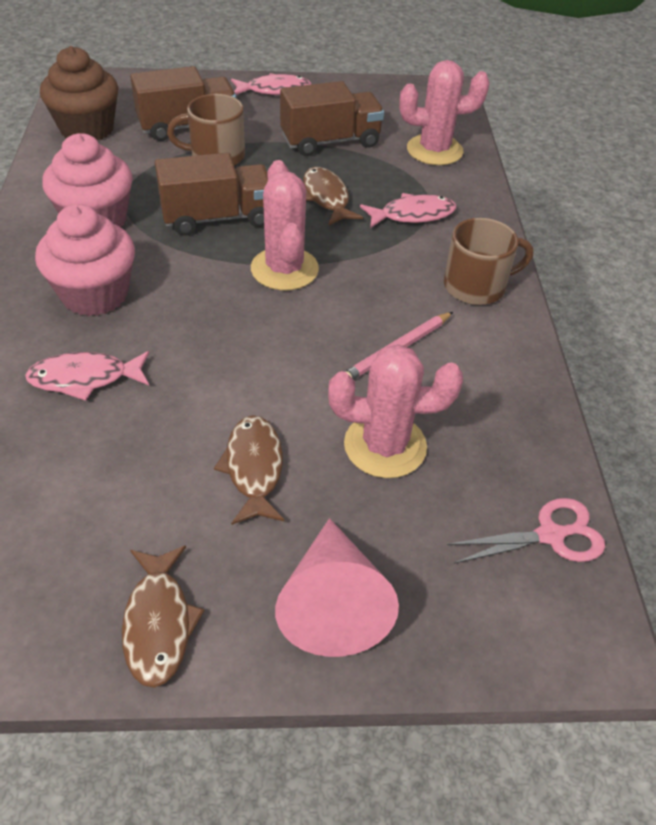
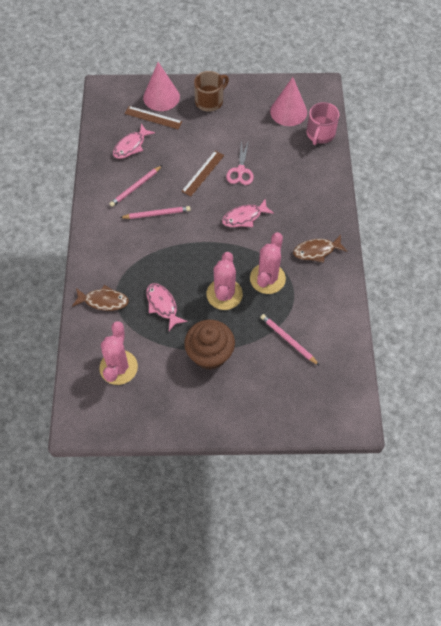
brown fish: [122,546,204,688] [214,415,285,525] [303,167,363,226] = 3 -> [72,285,129,311] [293,235,347,263] = 2
brown mug: [167,94,245,166] [444,218,534,305] = 2 -> [194,71,229,112] = 1
brown ruler: none = 0 -> [125,106,182,129] [181,151,224,196] = 2
brown truck: [130,66,236,141] [155,153,268,236] [280,81,384,156] = 3 -> none = 0
pink cone: [275,518,399,657] = 1 -> [143,62,180,111] [270,77,307,126] = 2
pink cupcake: [35,204,135,316] [42,133,132,227] = 2 -> none = 0
pink mug: none = 0 -> [307,102,339,145] = 1
pink pencil: [345,312,453,380] = 1 -> [109,165,162,207] [120,206,191,219] [260,314,320,366] = 3

